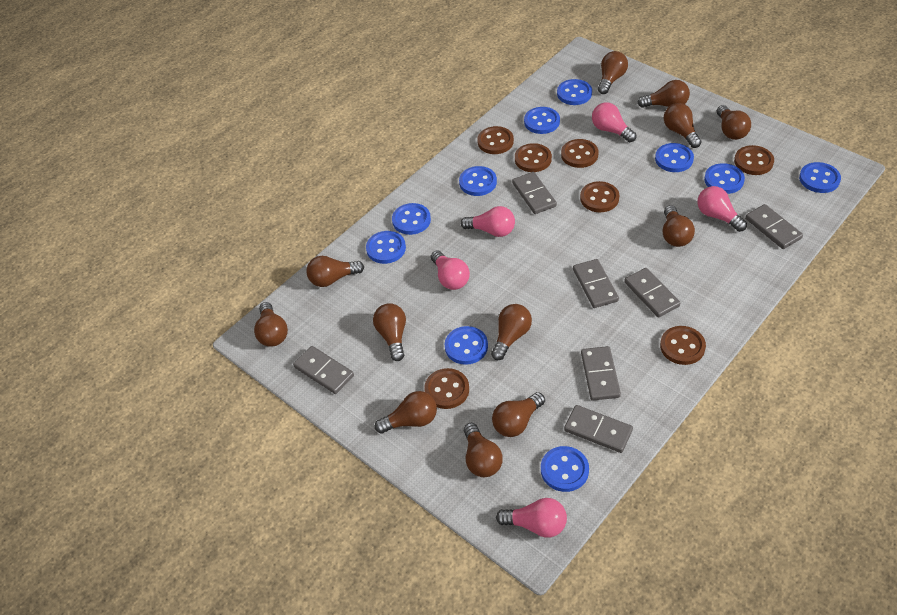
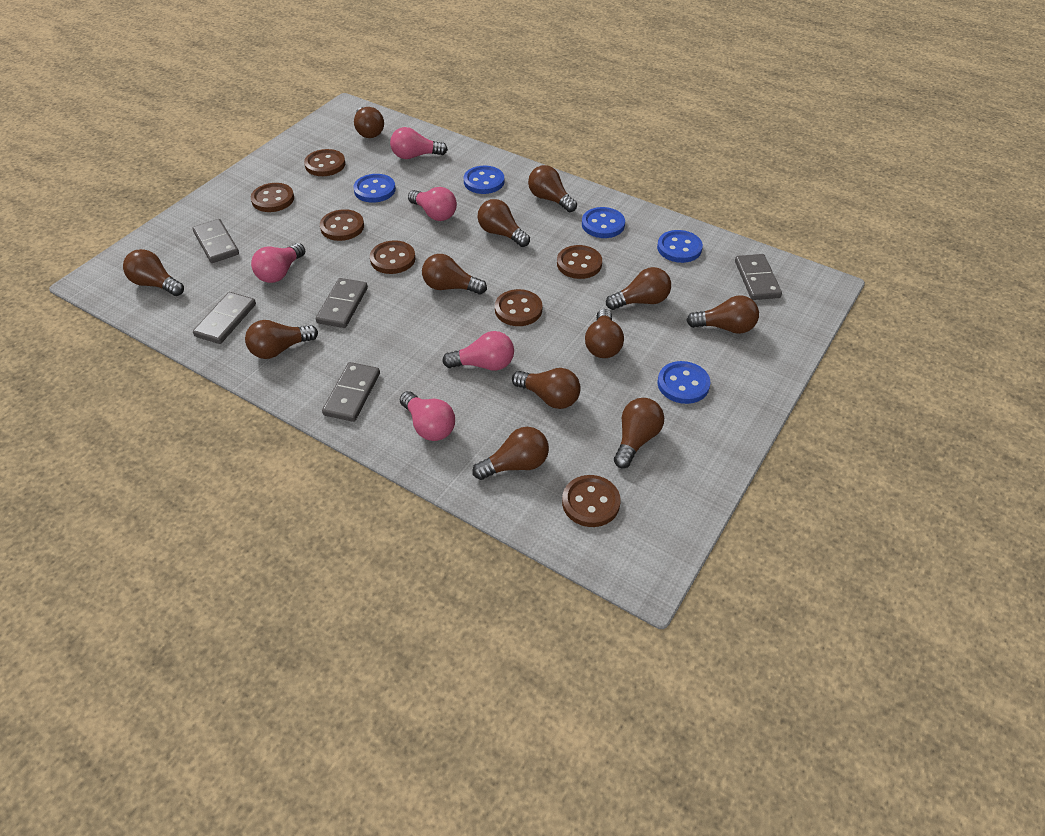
blue button: [366,231,406,264] [392,203,431,235] [445,326,488,365] [459,166,497,196] [524,107,560,134] [541,446,589,492] [557,79,592,105] [655,143,694,172] [704,163,745,194] [799,162,841,193] = 10 -> [353,174,396,203] [464,166,504,194] [582,207,625,238] [657,230,703,263] [658,361,711,404] = 5
grey domino: [293,346,354,394] [512,172,557,214] [564,405,633,453] [573,259,619,308] [581,346,621,401] [624,268,680,318] [745,204,803,249] = 7 -> [193,219,239,263] [193,292,256,344] [316,278,368,328] [322,362,380,422] [735,254,782,300] = 5

